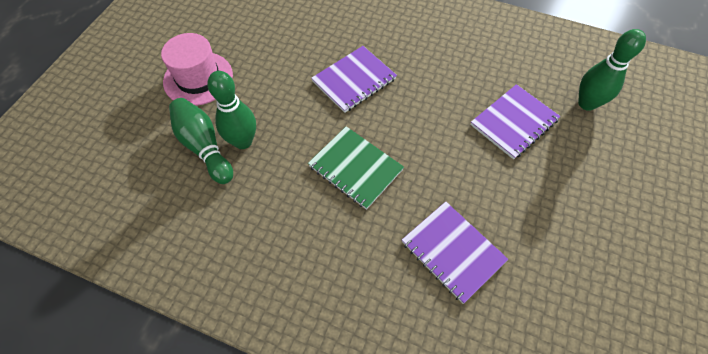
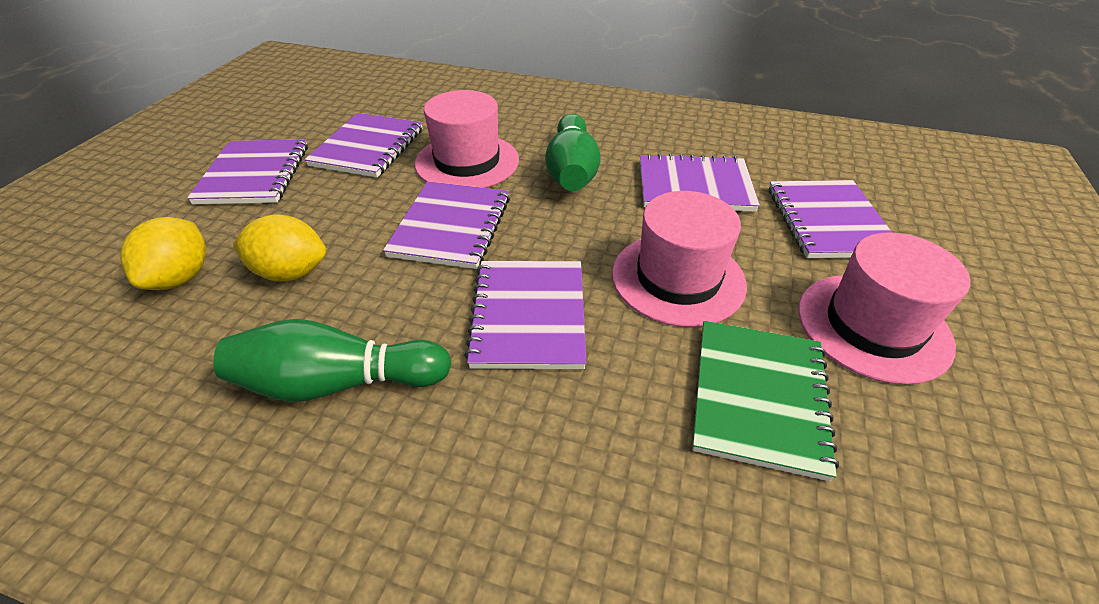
green bowling pin: [169,98,233,184] [207,71,256,149] [578,29,646,111] = 3 -> [213,319,451,402] [545,114,601,191] = 2
pink hat: [161,33,233,106] = 1 -> [415,90,519,188] [612,191,747,327] [798,232,970,384] = 3
purple notebook: [311,46,397,113] [402,202,508,304] [470,84,560,159] = 3 -> [187,140,308,204] [304,113,422,178] [383,181,510,269] [464,261,586,369] [640,153,760,212] [769,180,892,258] = 6
yellow lemon: none = 0 -> [120,217,206,290] [233,214,326,281] = 2

